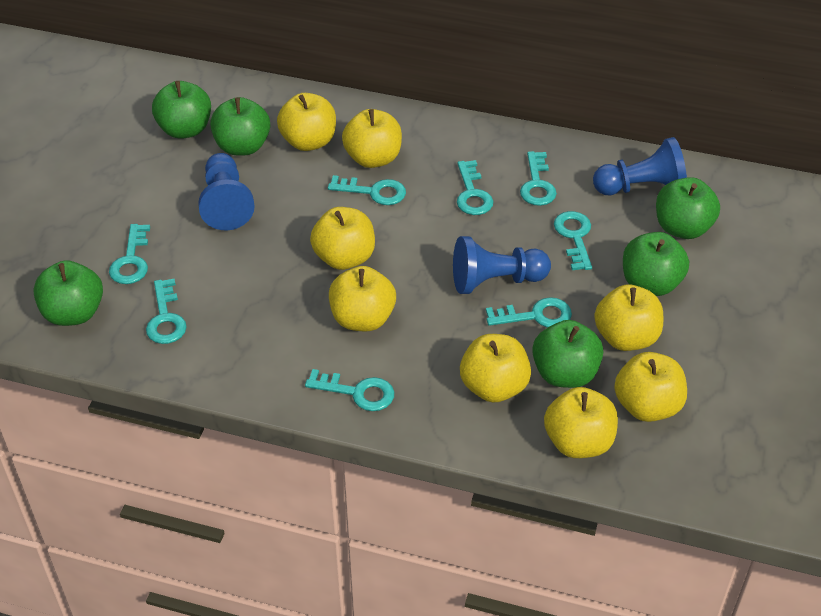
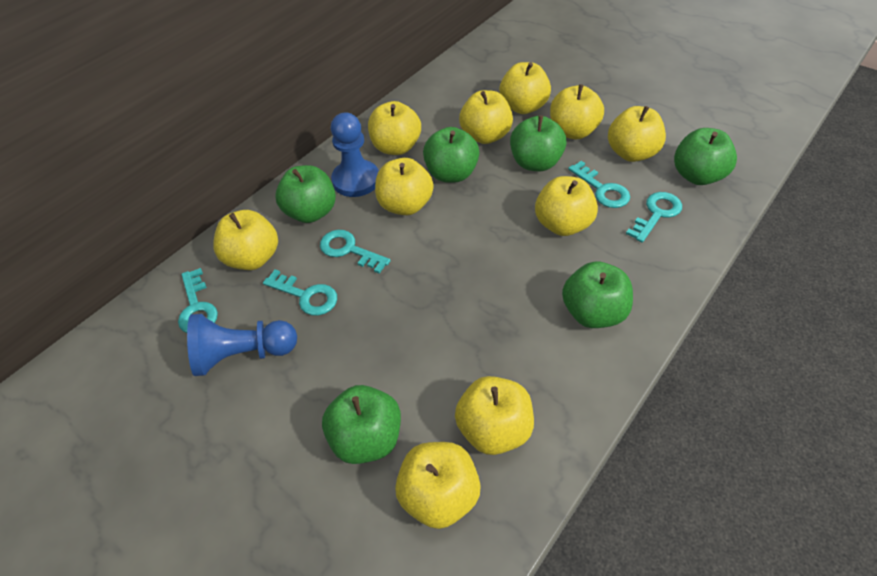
blue pawn: [198,153,255,230] [453,236,551,294] [593,137,687,195] = 3 -> [187,314,297,376] [331,112,379,197] = 2
turquoise key: [109,224,150,284] [146,279,187,344] [305,369,394,411] [328,175,406,205] [457,160,493,215] [486,297,572,327] [520,151,557,206] [554,211,592,270] = 8 -> [178,268,218,333] [263,269,337,316] [320,230,391,274] [568,161,630,208] [626,192,682,243] = 5
yellow apple: [277,93,336,151] [310,207,375,270] [329,266,396,331] [342,109,402,168] [460,334,531,403] [544,387,618,458] [594,284,663,351] [614,352,687,422] = 8 -> [213,210,278,270] [368,101,421,155] [375,158,434,215] [395,442,481,529] [455,376,534,455] [459,90,513,144] [499,62,551,114] [535,176,598,236] [550,84,604,139] [608,106,666,162] = 10

